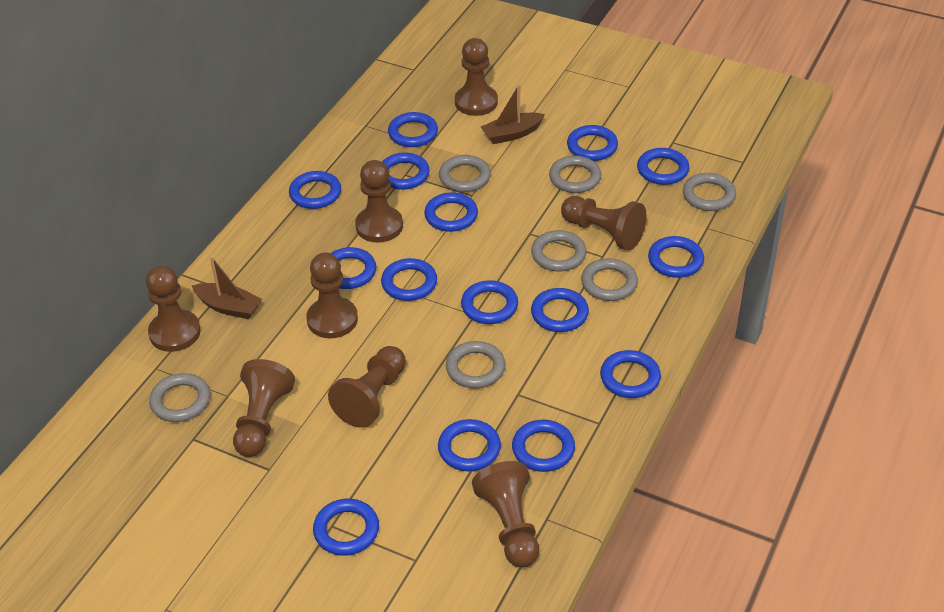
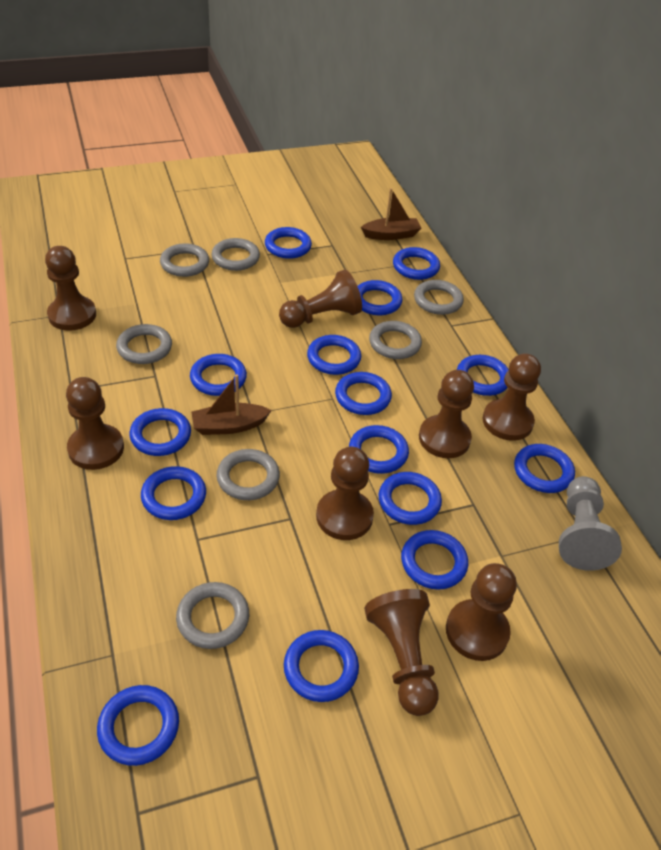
grey pawn: none = 0 -> [559,476,622,571] = 1

